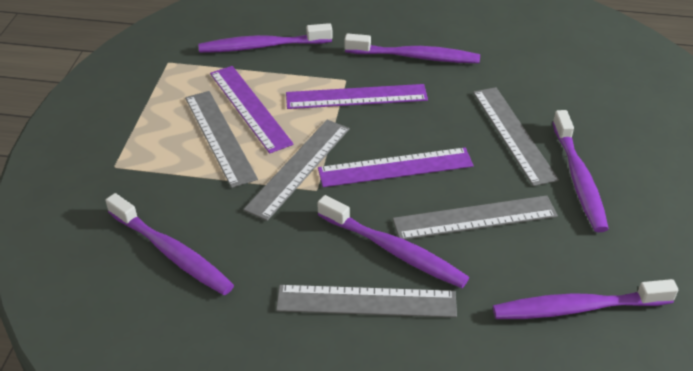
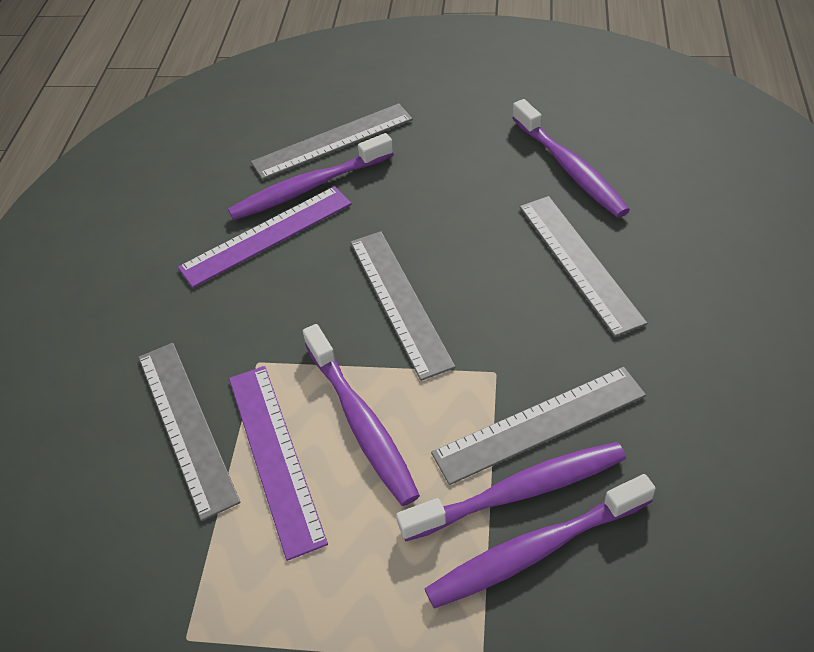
purple ruler: [210,66,294,153] [286,84,428,109] [318,148,474,187] = 3 -> [178,186,352,288] [229,366,328,561] = 2
purple toothbrush: [105,193,234,295] [198,23,332,53] [318,195,469,288] [345,33,480,63] [493,279,678,319] [552,110,609,232] = 6 -> [228,133,394,220] [303,324,420,506] [396,442,626,541] [425,474,656,609] [512,99,630,218] = 5

